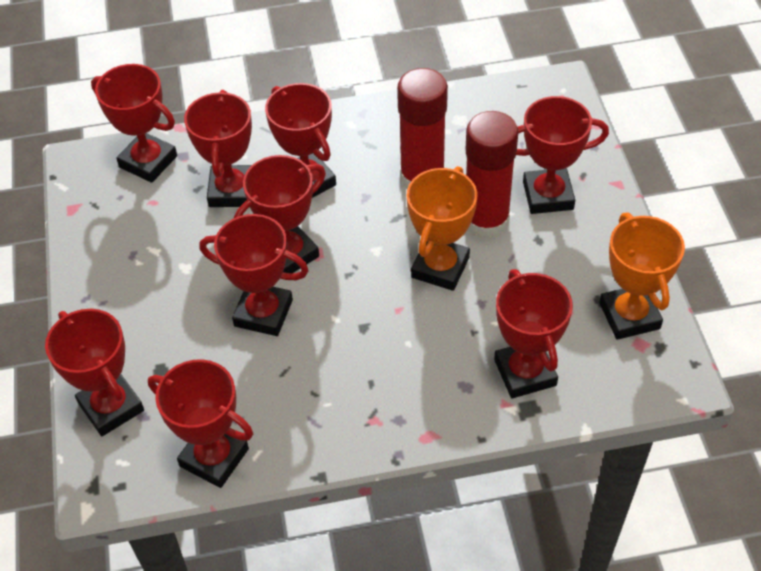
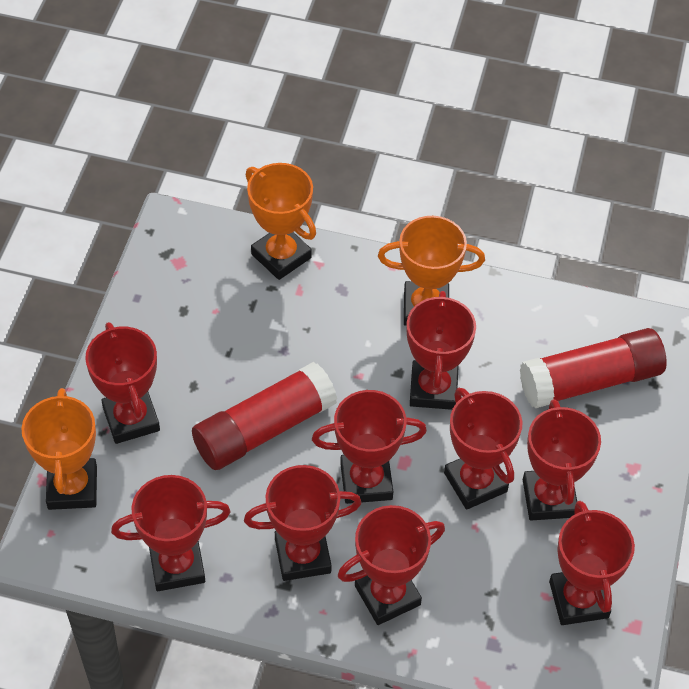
orange trophy: [407,166,477,291] [599,213,685,340] = 2 -> [21,388,97,510] [246,163,316,280] [378,216,485,326] = 3

